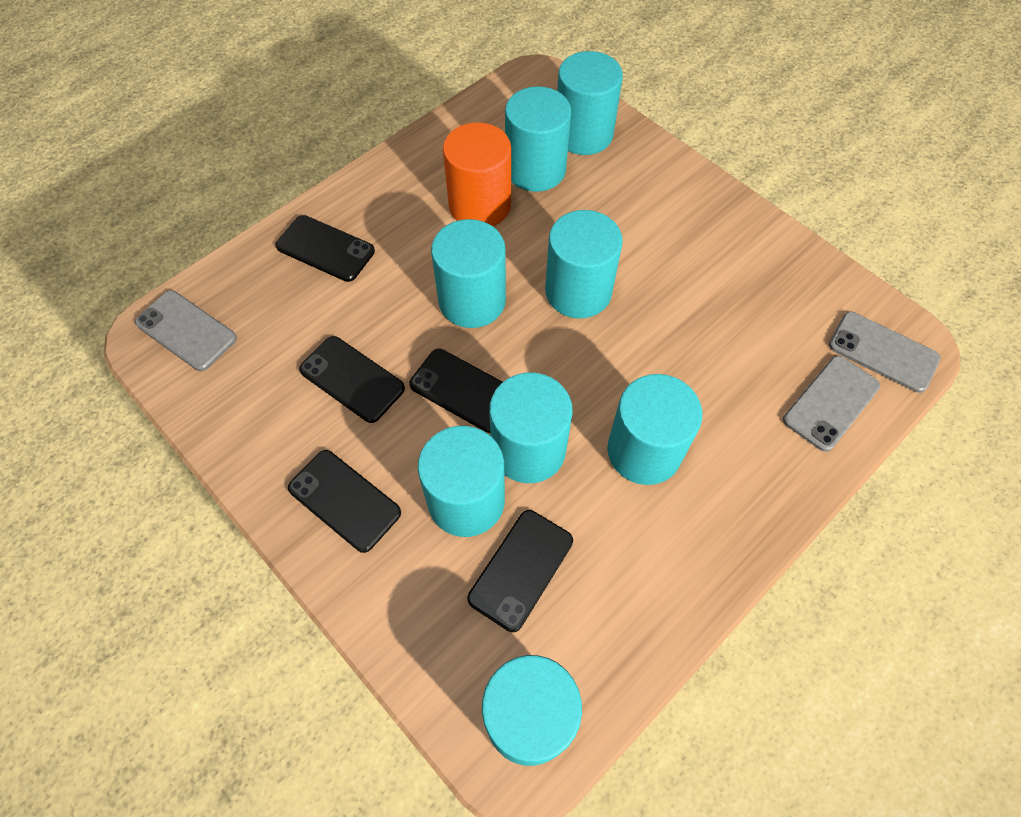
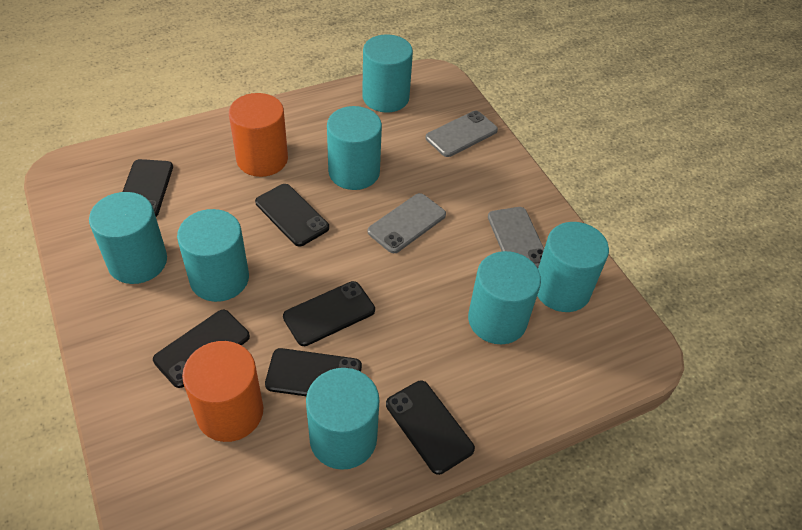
black phone: [276,215,375,282] [288,450,401,553] [299,336,405,423] [409,349,502,433] [468,510,573,632] = 5 -> [123,159,173,217] [153,310,250,388] [255,184,329,246] [265,348,362,396] [283,281,375,346] [386,380,475,475] = 6
orange cylinder: [443,122,511,226] = 1 -> [182,341,263,442] [229,93,288,177] = 2
turquoise cylinder: [418,426,505,537] [431,219,506,328] [482,655,582,766] [489,373,573,483] [505,86,571,192] [545,210,623,318] [557,51,623,155] [607,374,702,485] = 8 -> [89,192,167,284] [177,209,249,302] [306,368,379,470] [327,106,382,190] [362,35,413,112] [468,251,541,344] [537,222,609,312] = 7

